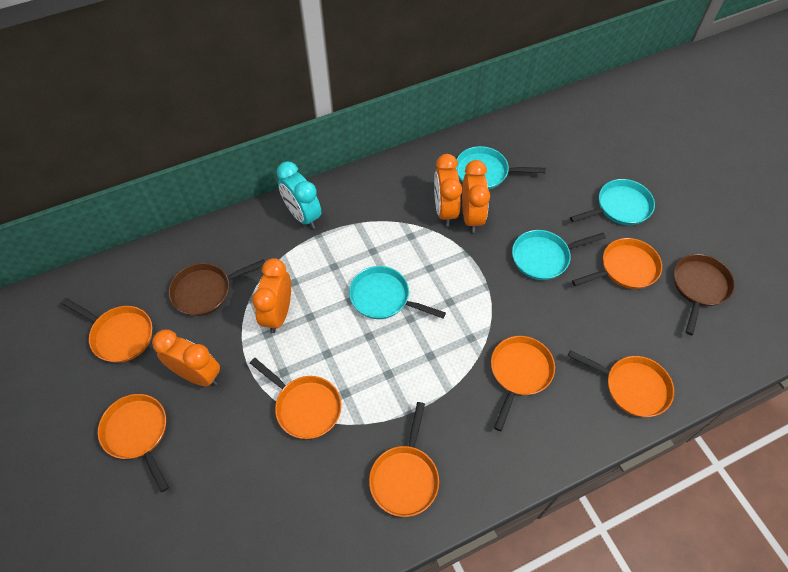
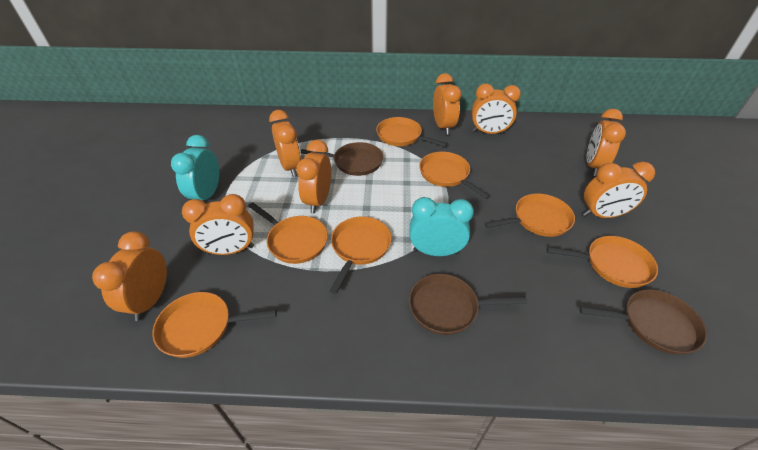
brown pan: [168,259,265,316] [674,254,735,335] = 2 -> [301,142,383,176] [409,274,527,335] [579,289,707,355] = 3
orange clock: [152,330,220,386] [252,258,291,333] [434,154,462,226] [462,160,490,233] = 4 -> [92,231,167,321] [182,194,254,255] [269,110,301,177] [296,140,331,213] [433,73,461,135] [472,83,521,134] [583,162,655,218] [587,109,626,176] = 8
turquoise clock: [277,161,321,229] = 1 -> [171,135,219,200] [409,197,474,256] = 2
turquoise pan: [349,266,446,319] [456,146,546,190] [512,230,606,280] [570,179,655,225] = 4 -> none = 0

